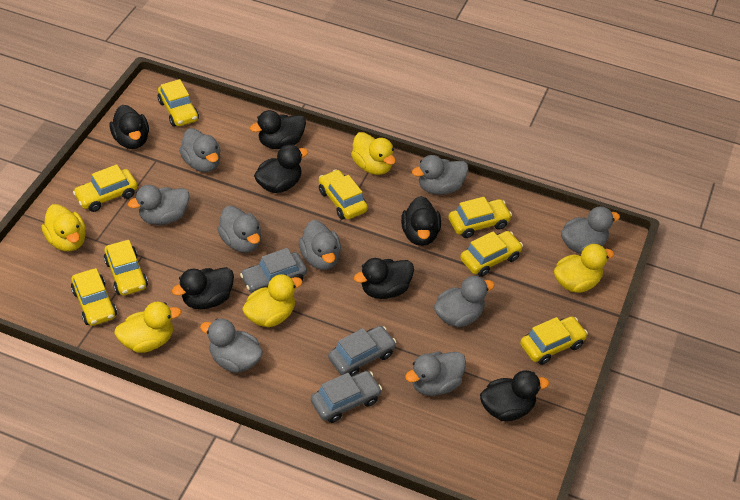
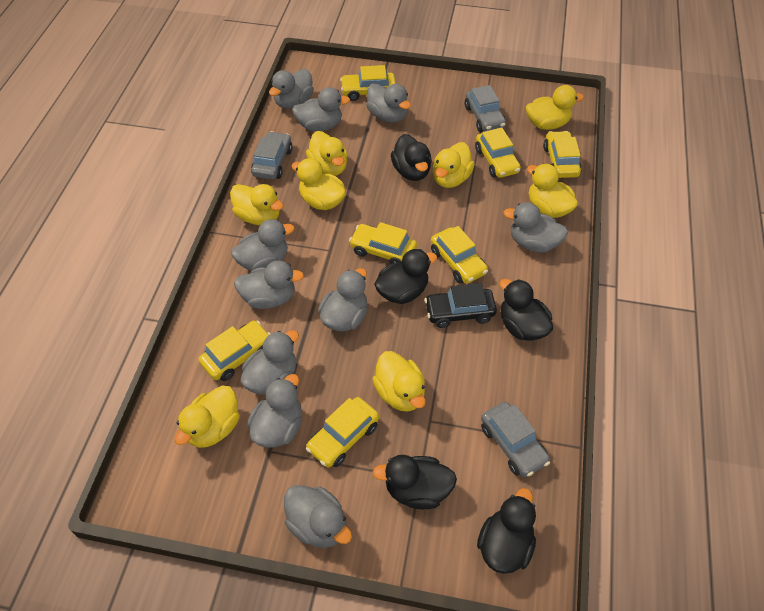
black car: none = 0 -> [425,283,497,328] = 1
black duck: [110,105,149,149] [172,267,234,309] [250,110,306,149] [254,145,308,193] [354,258,414,299] [401,196,441,246] [480,370,549,421] = 7 -> [373,455,457,509] [374,249,437,304] [391,134,432,181] [477,488,536,574] [500,279,553,341] = 5
grey duck: [128,185,190,225] [179,129,221,172] [200,319,263,373] [217,206,261,253] [299,220,341,270] [405,351,466,396] [412,155,468,195] [434,276,495,327] [561,206,620,253] = 9 -> [231,219,294,271] [234,260,304,309] [241,330,299,395] [247,374,302,448] [269,69,314,109] [284,485,352,548] [292,87,350,131] [318,268,367,331] [366,83,411,123] [503,202,568,253] = 10
yellow car: [71,268,117,326] [73,164,137,212] [104,240,148,296] [158,79,199,127] [319,169,368,220] [448,197,512,238] [460,231,523,277] [520,316,588,365] = 8 -> [199,321,270,381] [306,397,379,468] [340,65,396,101] [349,222,417,264] [431,226,488,284] [475,127,521,178] [543,131,582,178] = 7
yellow duck: [41,204,86,252] [114,302,181,353] [242,274,302,327] [351,132,396,175] [554,244,614,293] = 5 -> [175,385,240,448] [230,184,283,225] [292,158,346,210] [306,131,347,176] [373,351,426,412] [433,142,475,188] [526,85,584,130] [527,163,578,218] = 8

